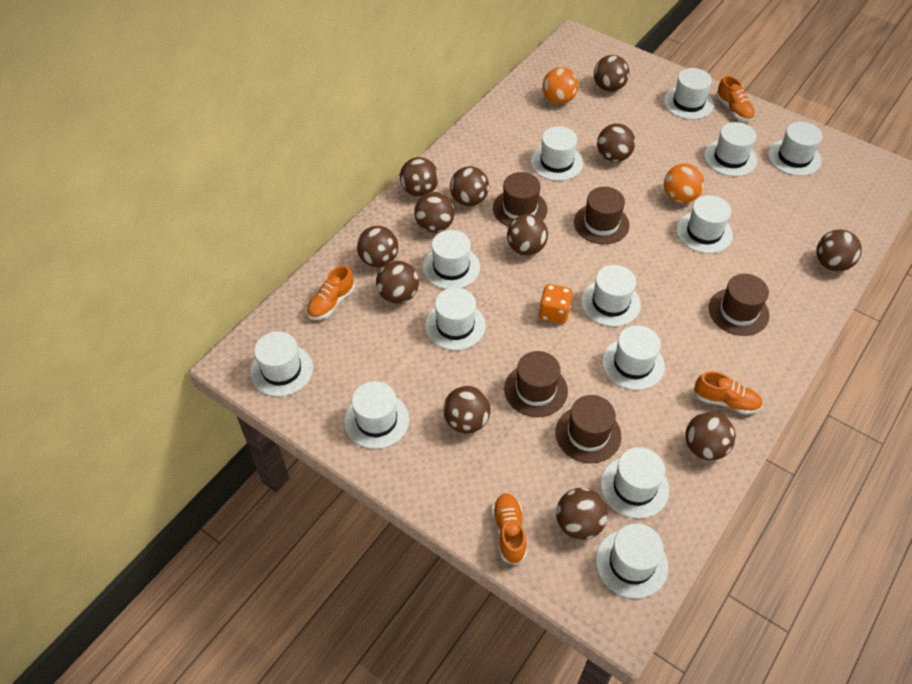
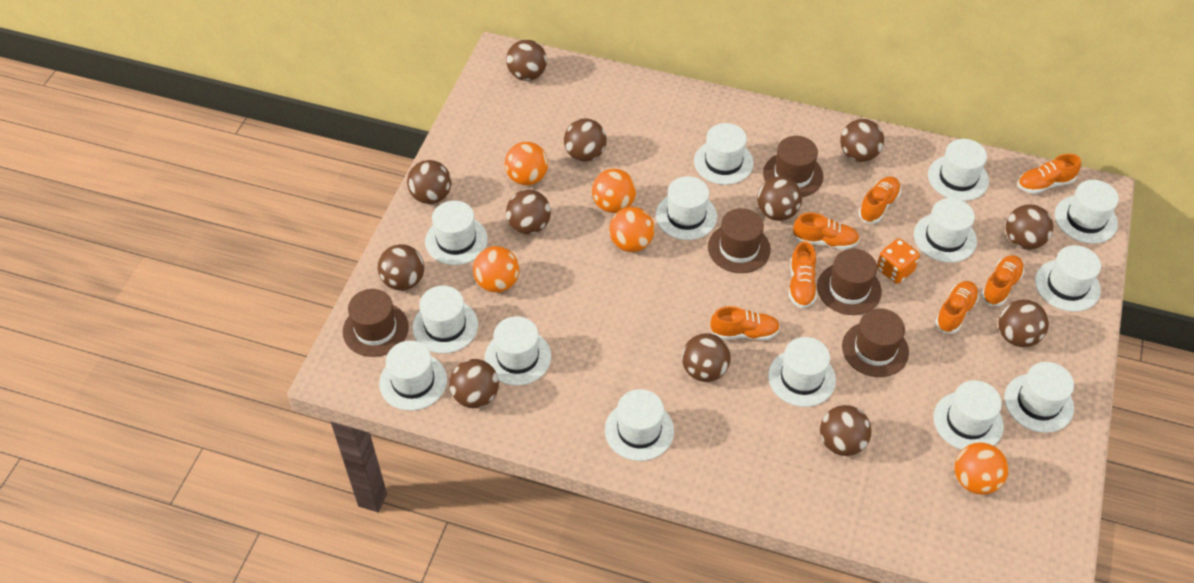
orange ball: [542,67,578,104] [664,163,704,203] = 2 -> [473,246,519,293] [505,142,548,185] [592,169,636,213] [609,207,655,252] [955,443,1008,495] = 5
orange shoe: [307,265,355,320] [492,493,527,565] [694,371,763,415] [716,76,755,122] = 4 -> [710,306,780,340] [789,241,817,308] [793,213,860,250] [858,176,901,224] [935,281,979,334] [981,255,1024,306] [1018,154,1081,194] = 7
white hat: [250,331,313,397] [344,381,409,449] [423,230,480,289] [425,287,486,350] [531,126,583,181] [581,265,641,327] [596,523,668,599] [601,447,669,519] [602,325,665,390] [664,68,714,119] [676,195,733,253] [704,122,757,176] [768,122,822,176] = 13 -> [379,341,447,411] [412,286,478,353] [425,200,488,265] [484,316,551,385] [605,389,674,461] [656,176,717,240] [694,123,754,185] [768,337,836,407] [914,198,977,263] [928,139,989,201] [933,380,1004,450] [1004,362,1074,433] [1035,245,1101,312] [1055,180,1119,244] = 14

